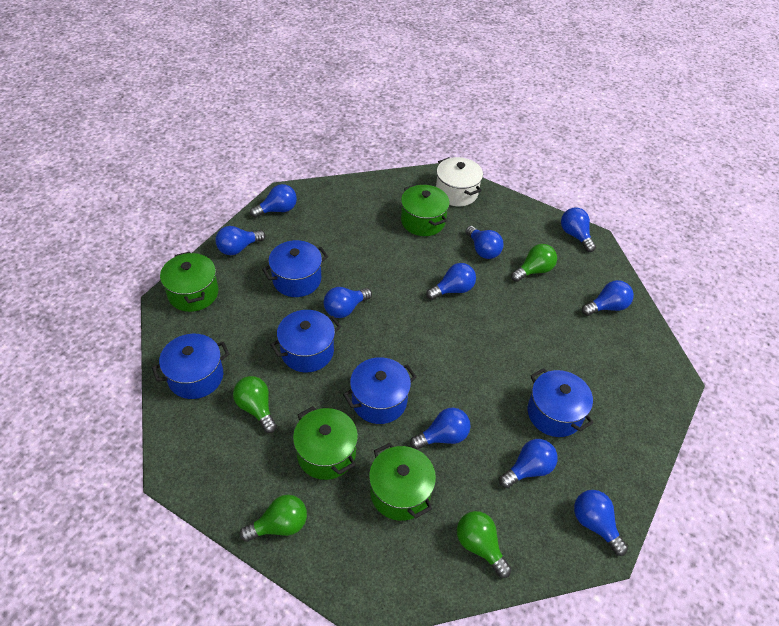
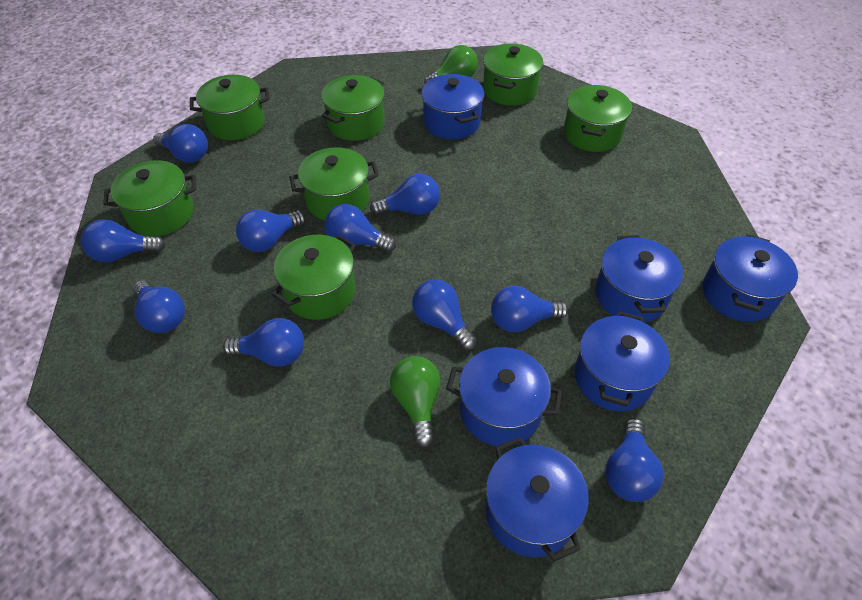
blue pot: [152,334,230,399] [262,240,328,297] [270,310,341,373] [343,357,417,424] [528,368,593,437] = 5 -> [421,74,484,140] [446,347,562,446] [485,437,589,562] [575,311,670,411] [595,235,683,322] [703,234,798,322] = 6
green light bulb: [233,376,277,433] [239,495,307,542] [457,511,512,578] [511,244,557,282] = 4 -> [390,356,441,448] [424,45,478,84] = 2
green pot: [160,252,219,312] [293,406,358,480] [369,443,436,521] [401,184,450,236] = 4 -> [103,160,196,236] [190,75,269,140] [272,235,356,320] [289,147,379,221] [321,75,385,141] [483,43,543,106] [564,85,632,152] = 7
white pot: [436,157,483,206] = 1 -> none = 0

